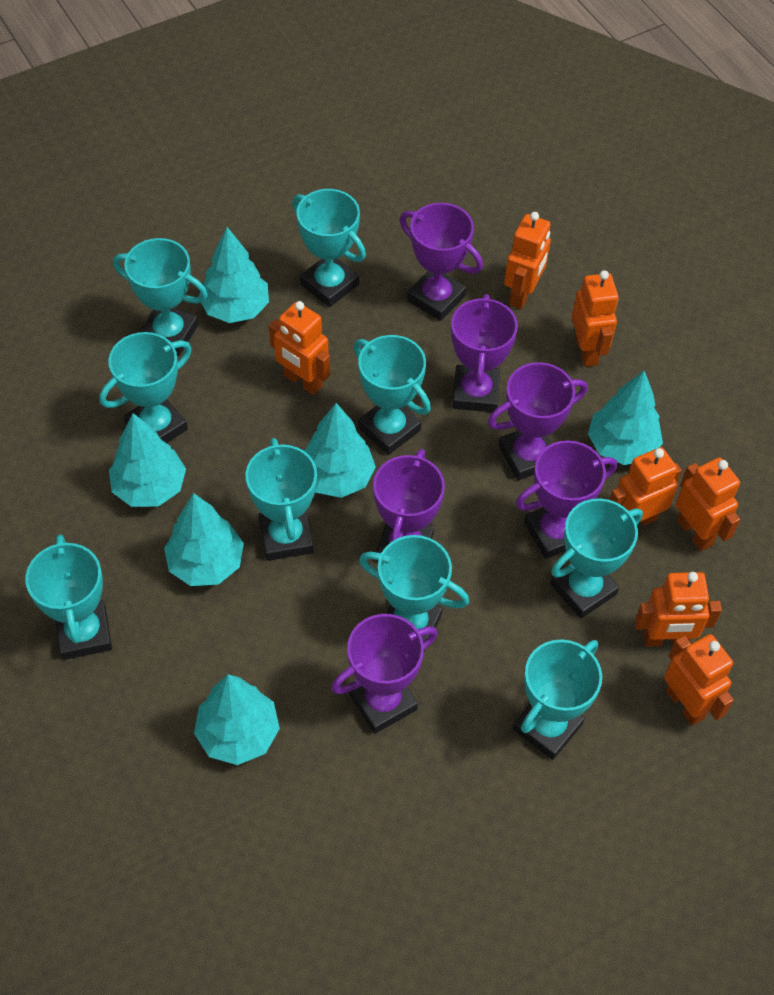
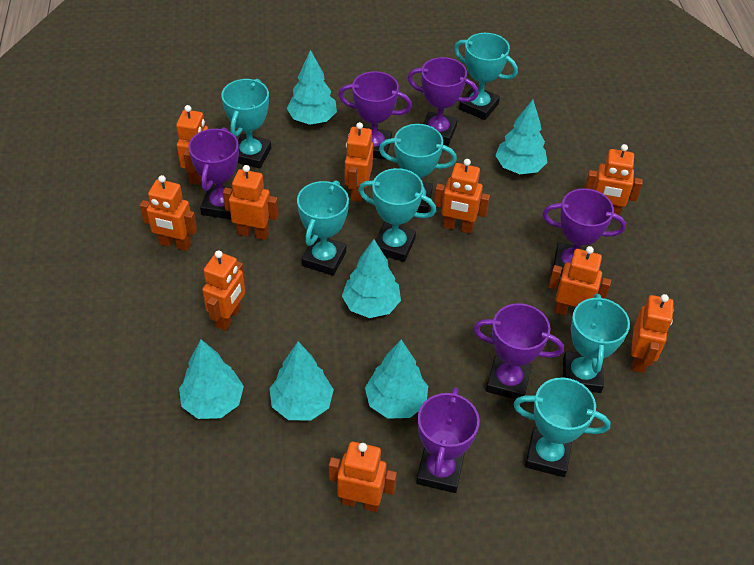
orange robot: [269,301,330,395] [504,212,551,309] [572,270,619,367] [610,447,682,525] [635,572,722,647] [664,634,734,726] [676,457,740,551] = 7 -> [140,175,197,251] [176,105,208,185] [202,250,245,331] [223,165,279,240] [329,442,397,512] [345,122,373,202] [434,159,490,234] [548,246,611,315] [584,144,643,216] [631,294,673,373] = 10
turquoise trophy: [25,534,112,660] [99,332,192,443] [113,238,208,356] [245,438,317,561] [292,189,366,307] [354,335,431,455] [359,535,469,652] [513,639,602,760] [551,498,643,618] = 9 -> [221,79,271,168] [297,180,349,276] [358,168,436,262] [379,124,457,213] [454,33,518,120] [513,378,611,477] [563,294,630,393] = 7

